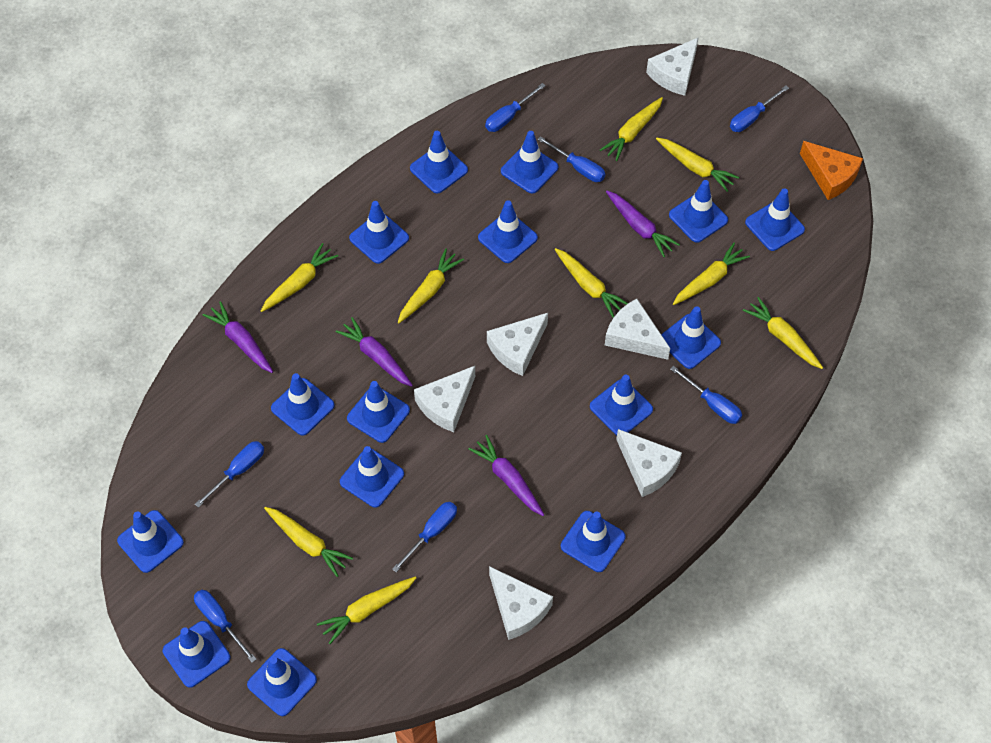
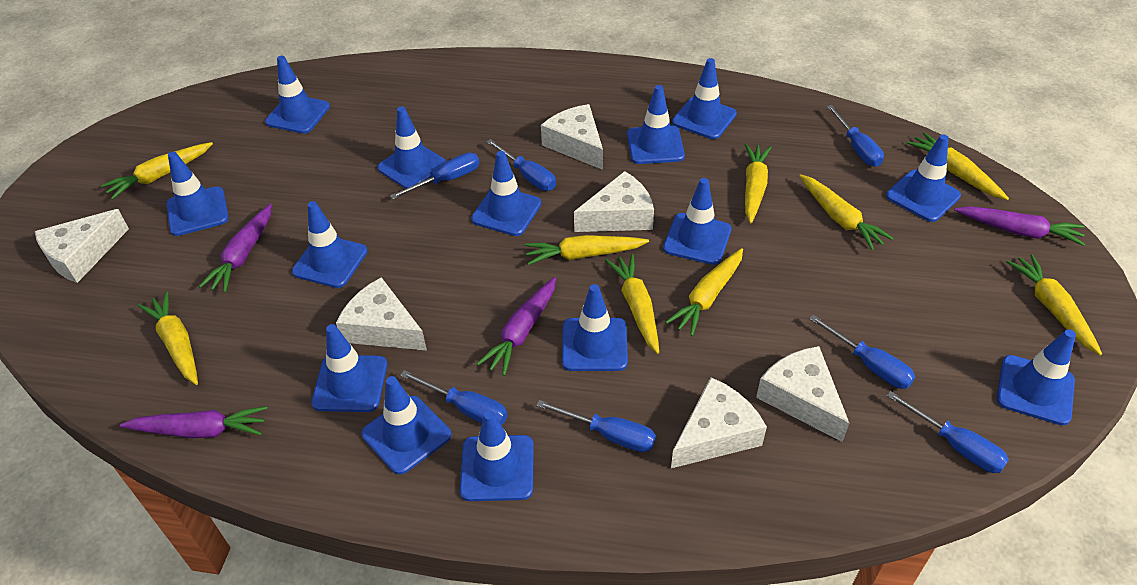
blue traffic cone: [117,510,184,573] [163,621,231,688] [247,648,317,716] [271,373,335,436] [340,446,404,508] [347,381,410,443] [349,201,409,264] [410,131,468,194] [478,200,538,263] [501,131,558,193] [561,511,626,572] [590,374,653,435] [661,306,721,369] [669,180,728,243] [745,188,805,251] = 15 -> [166,152,229,236] [265,56,330,134] [292,201,368,288] [311,324,387,412] [361,376,452,475] [377,106,447,189] [460,410,534,501] [471,151,541,236] [562,284,628,371] [627,85,685,164] [663,178,731,265] [672,58,737,139] [886,135,961,222] [997,329,1076,425] = 14
orange cheese: [800,141,863,200] = 1 -> none = 0

